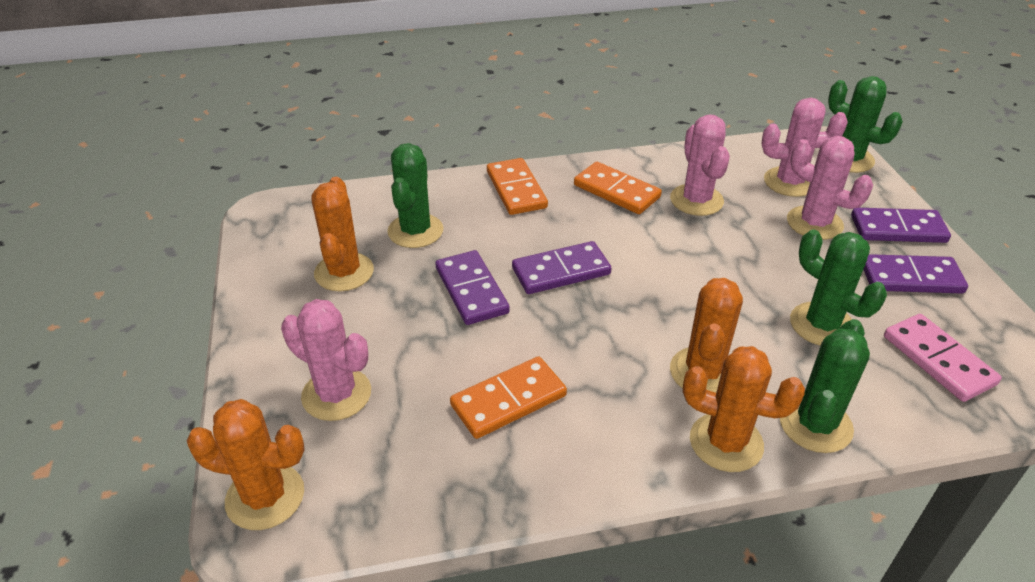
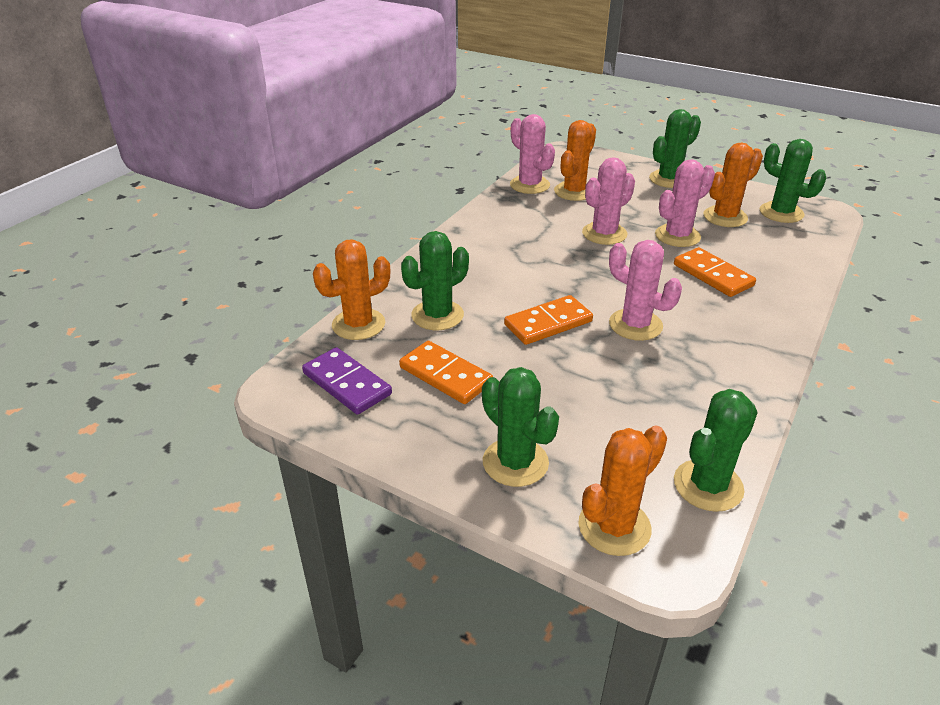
green cactus: [387,143,444,248] [780,319,870,453] [790,230,887,346] [828,76,903,173] = 4 -> [401,231,469,330] [482,367,559,487] [649,109,701,188] [674,389,758,512] [760,139,826,223] = 5
pink domino: [884,314,1002,402] = 1 -> none = 0
purple domino: [435,250,510,325] [512,241,612,294] [851,208,951,243] [863,254,968,294] = 4 -> [302,347,392,415] = 1

